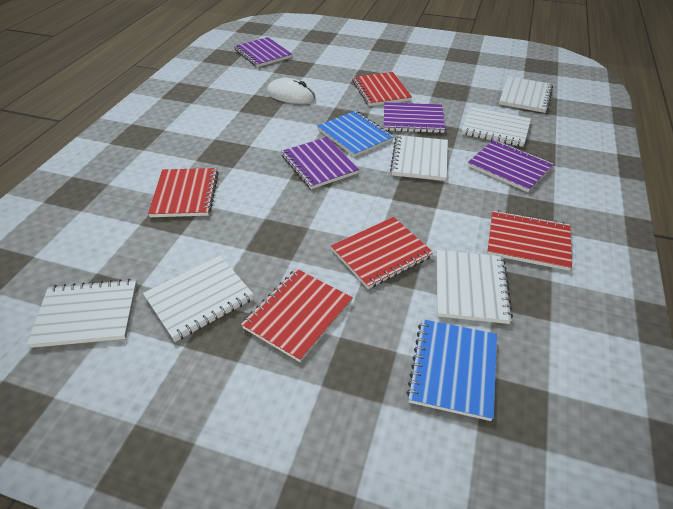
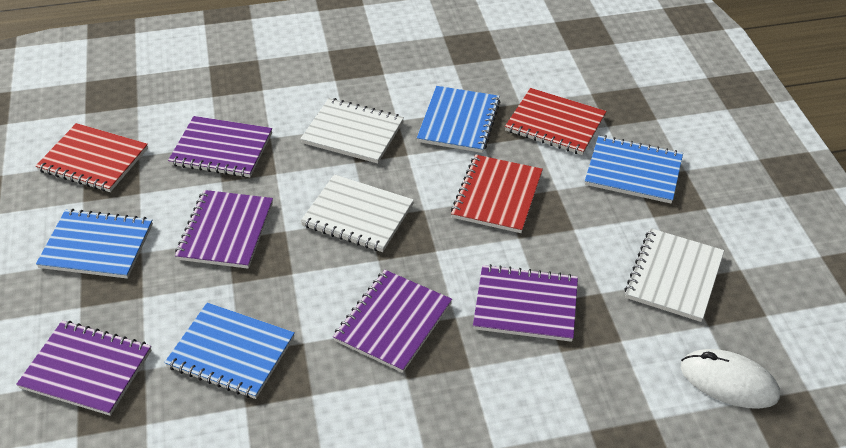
blue notebook: [317,111,394,157] [406,319,497,421] = 2 -> [36,209,153,279] [164,303,295,399] [417,86,500,153] [585,135,683,203] = 4
purple notebook: [234,37,292,67] [281,137,359,189] [384,102,445,133] [468,140,553,192] = 4 -> [16,321,151,416] [168,116,272,177] [175,190,273,269] [333,270,452,373] [473,264,578,342] = 5
red notebook: [148,168,218,217] [241,269,353,362] [331,217,434,289] [352,72,412,106] [487,210,572,271] = 5 -> [36,123,148,192] [451,155,543,233] [505,88,606,155] = 3
white notebook: [27,279,137,348] [143,256,254,342] [390,135,448,181] [437,250,513,324] [461,107,531,147] [499,76,553,113] = 6 -> [300,98,404,164] [300,174,414,252] [624,228,724,322] = 3

